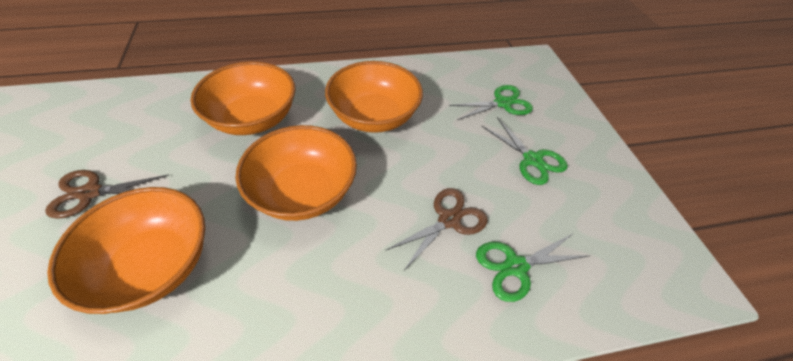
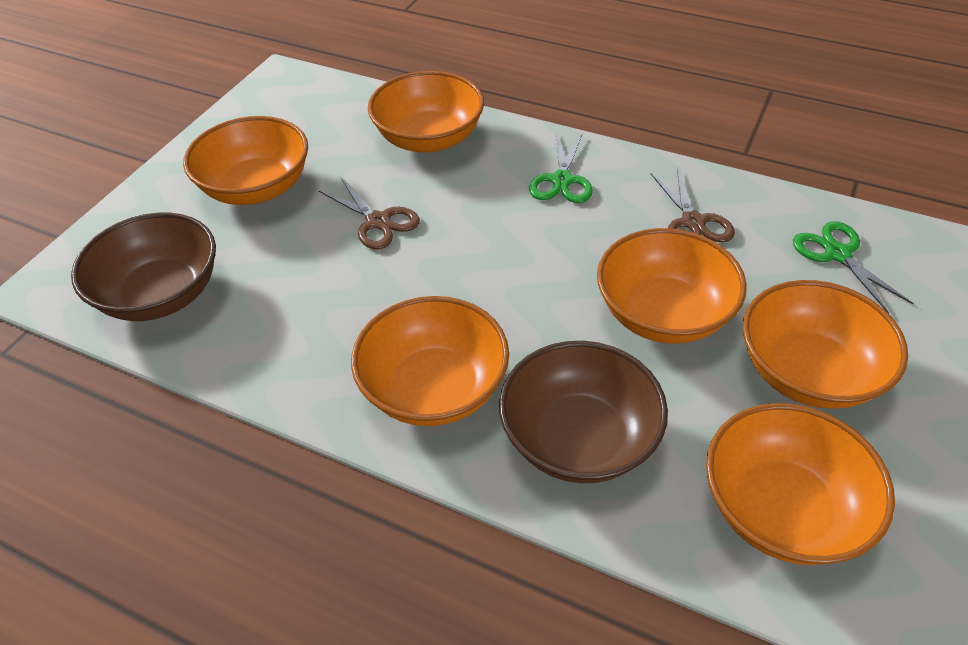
brown bowl: none = 0 -> [71,212,216,321] [499,341,668,483] = 2
green scissors: [449,85,533,120] [476,233,591,302] [482,117,568,185] = 3 -> [529,132,593,203] [793,221,914,314] = 2
orange bowl: [47,187,205,314] [190,62,295,135] [236,125,357,221] [325,61,423,133] = 4 -> [183,116,308,205] [351,296,509,426] [368,71,484,153] [597,228,747,344] [706,403,895,565] [743,280,908,409] = 6

